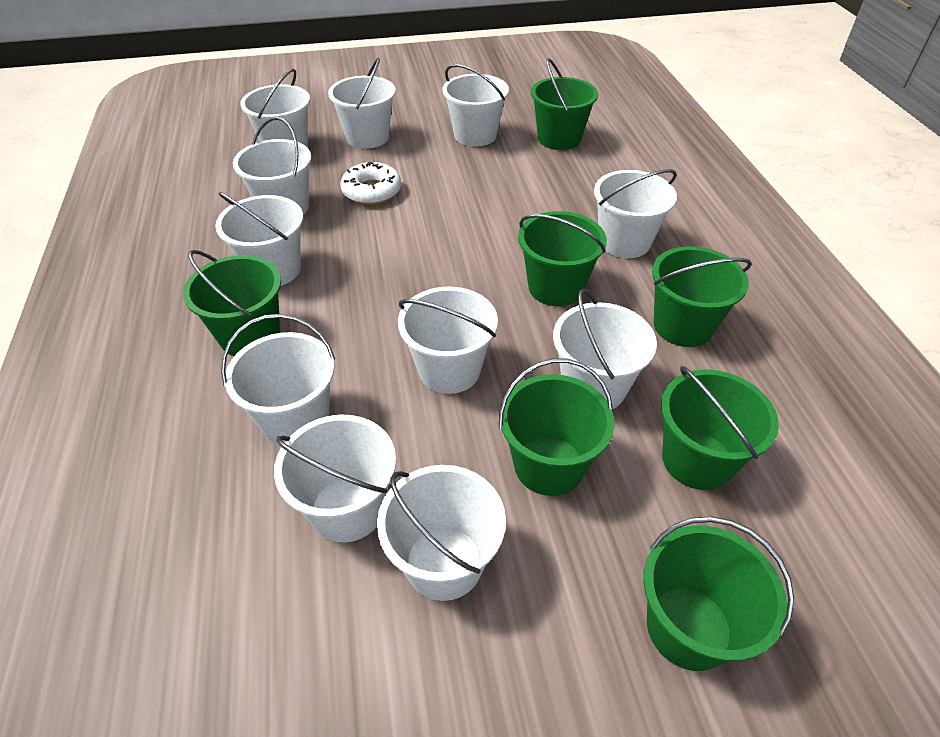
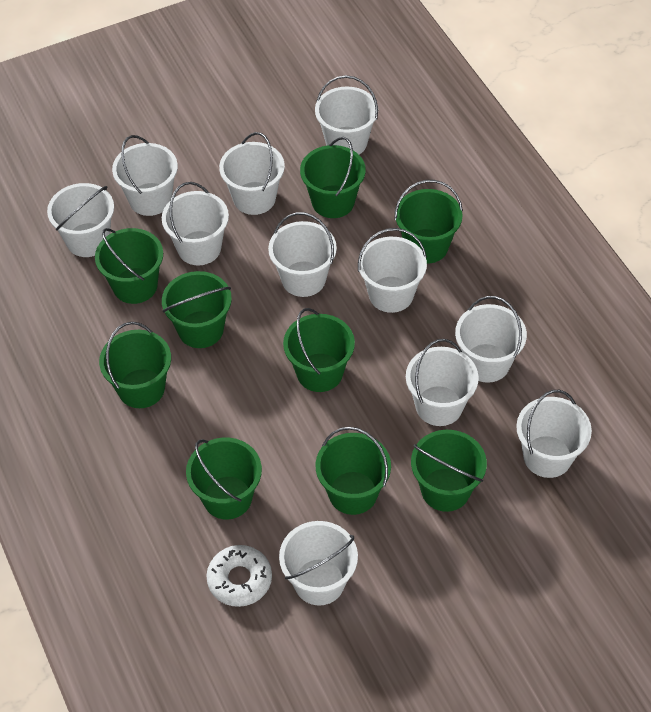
green bucket: [183,250,281,356] [499,359,614,496] [518,211,607,306] [531,58,598,150] [644,516,794,671] [652,246,752,347] [661,366,779,490] = 7 -> [95,228,163,304] [99,322,171,408] [162,271,232,348] [186,438,262,520] [283,308,355,392] [300,137,366,218] [315,427,391,515] [394,180,463,264] [411,430,487,512] = 9

